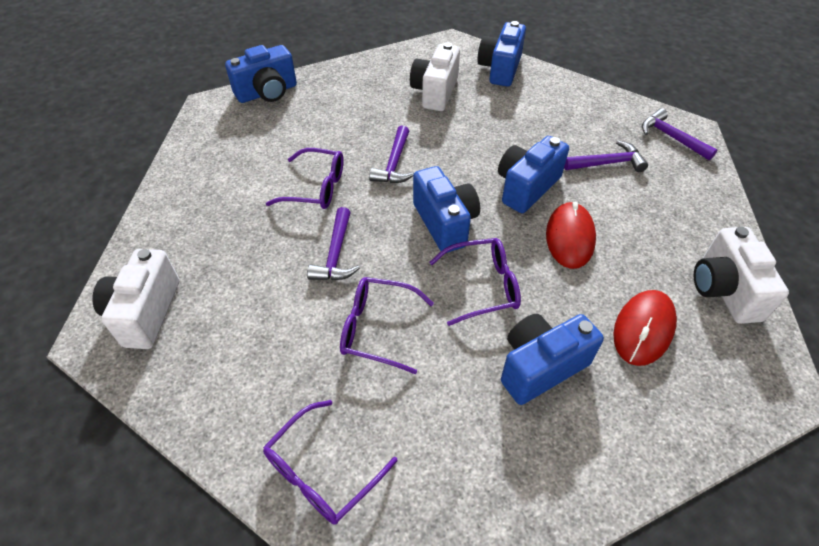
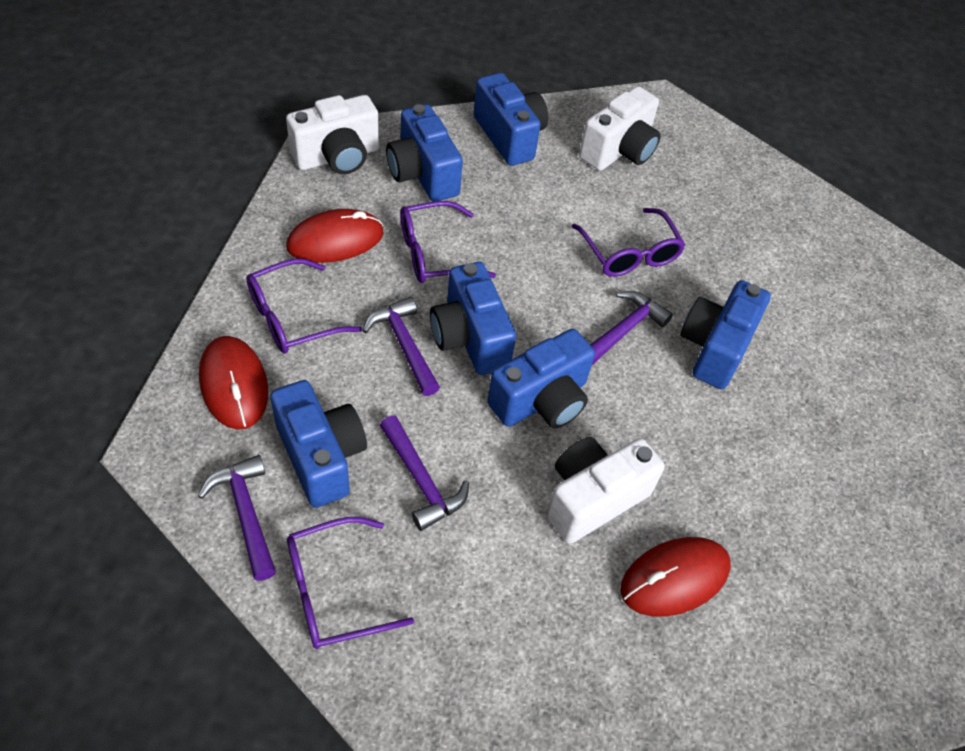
blue camera: [225,45,297,103] [413,166,480,253] [477,21,526,87] [498,136,569,213] [501,314,604,405] = 5 -> [270,380,367,508] [386,104,463,202] [430,262,516,375] [474,73,548,166] [487,329,595,428] [680,280,771,389] = 6
red mouse: [546,202,596,269] [613,290,677,366] = 2 -> [199,336,268,430] [286,209,384,263] [620,537,731,617] = 3

